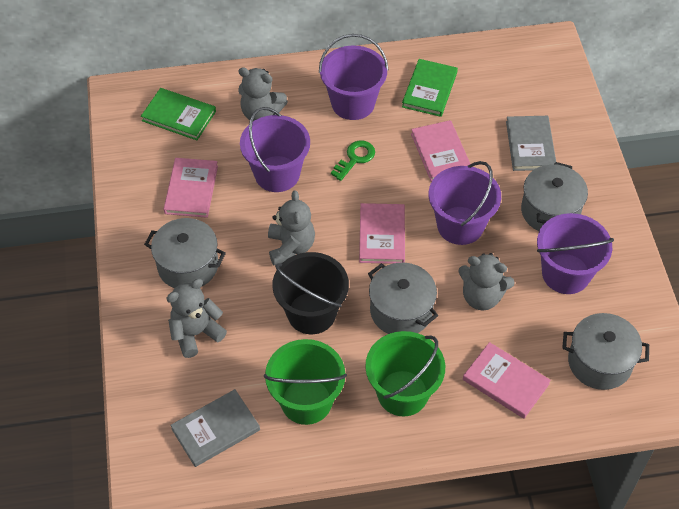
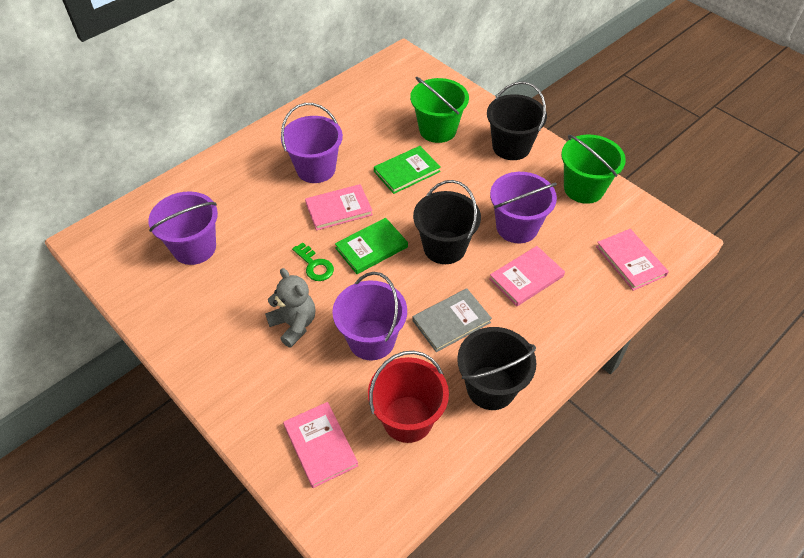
black bucket: [272,252,349,334] = 1 -> [413,180,481,264] [457,327,536,410] [487,81,547,160] = 3
grey book: [170,389,260,467] [506,116,556,171] = 2 -> [413,288,492,352] = 1
grey pot: [144,218,226,288] [368,262,438,334] [521,162,588,231] [562,313,649,390] = 4 -> none = 0
grey teddy bear: [166,279,227,358] [238,67,288,121] [268,190,315,265] [458,253,515,310] = 4 -> [265,268,315,348] = 1
red bucket: none = 0 -> [368,351,449,443] = 1

